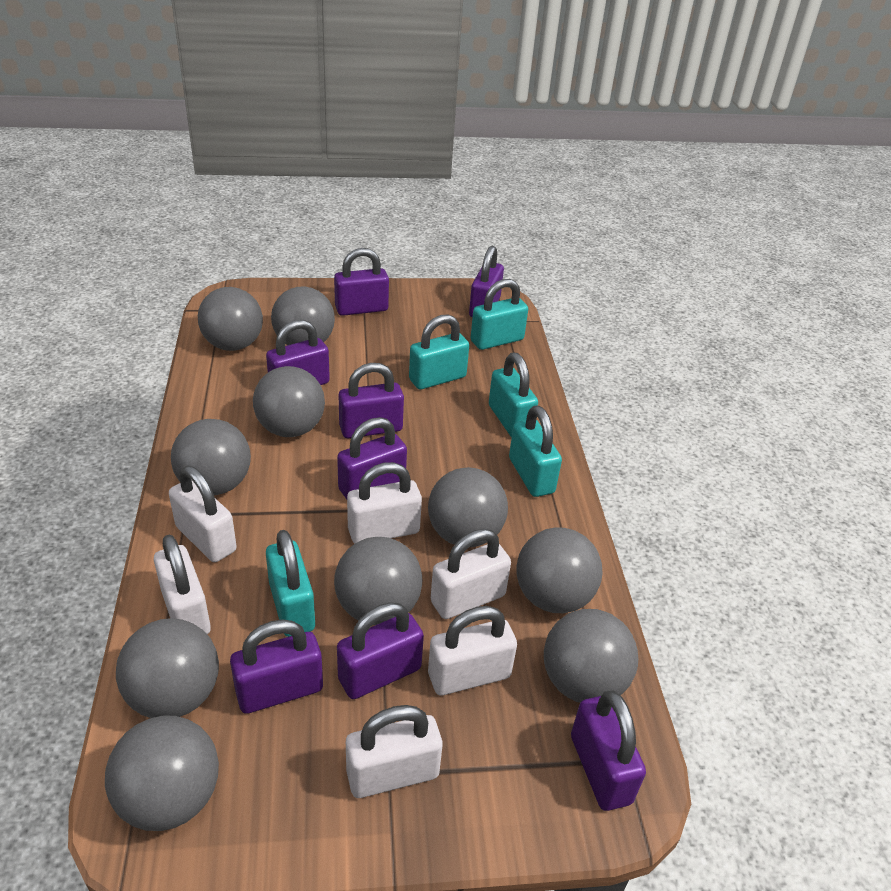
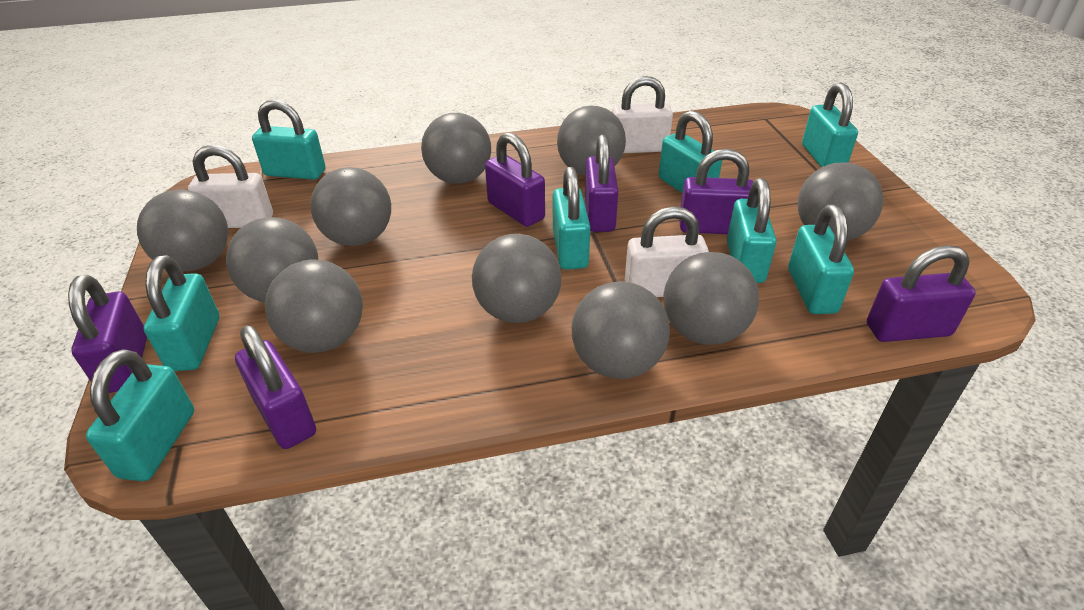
purple padlock: [230,619,323,714] [266,320,330,385] [334,248,389,316] [337,417,407,499] [337,602,424,699] [339,363,404,438] [469,246,504,317] [571,691,646,811] = 8 -> [68,275,147,393] [235,326,316,449] [485,133,545,227] [585,135,619,232] [679,149,753,234] [867,245,976,342] = 6
turquoise padlock: [266,530,315,637] [409,314,469,390] [471,279,528,350] [489,353,538,437] [509,405,562,497] = 5 -> [86,349,194,481] [144,255,219,371] [252,99,325,180] [553,167,590,270] [659,111,722,193] [727,178,777,283] [788,205,854,314] [802,83,858,167] = 8
white padlock: [154,535,211,634] [169,466,237,562] [346,705,442,798] [347,462,422,544] [428,606,517,695] [431,529,511,619] = 6 -> [188,145,273,228] [612,76,673,153] [625,207,709,297] = 3

